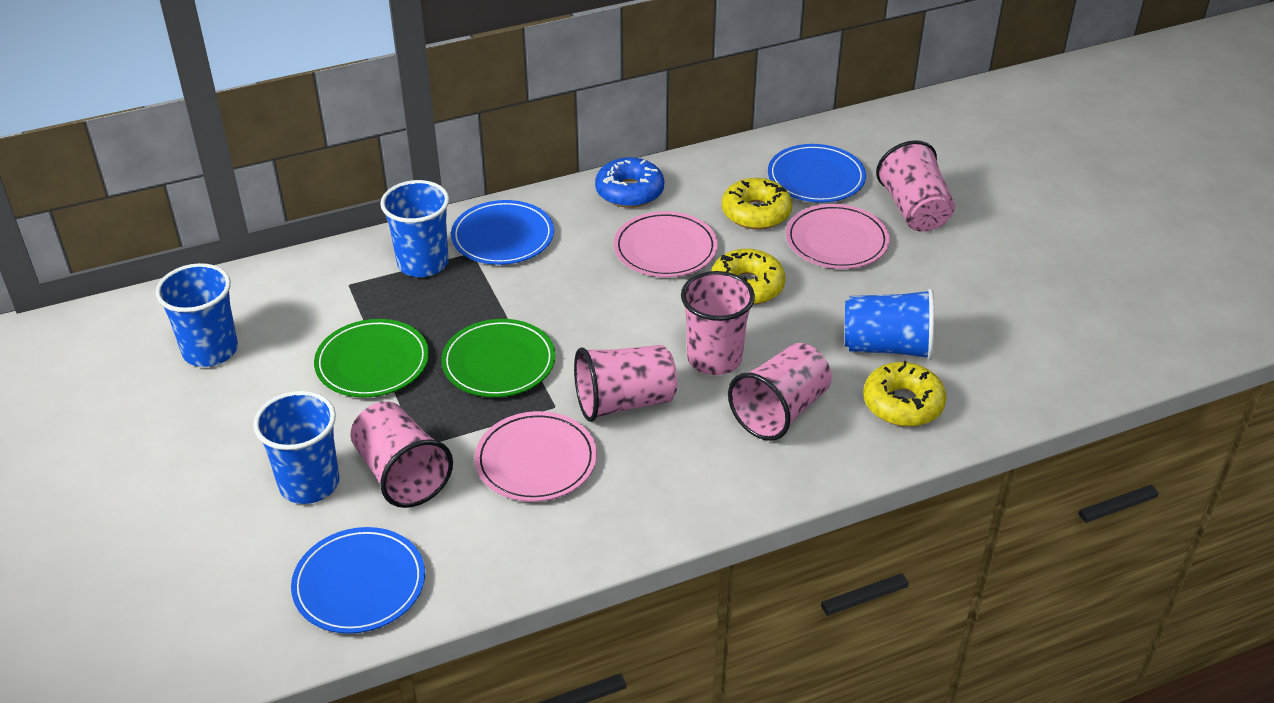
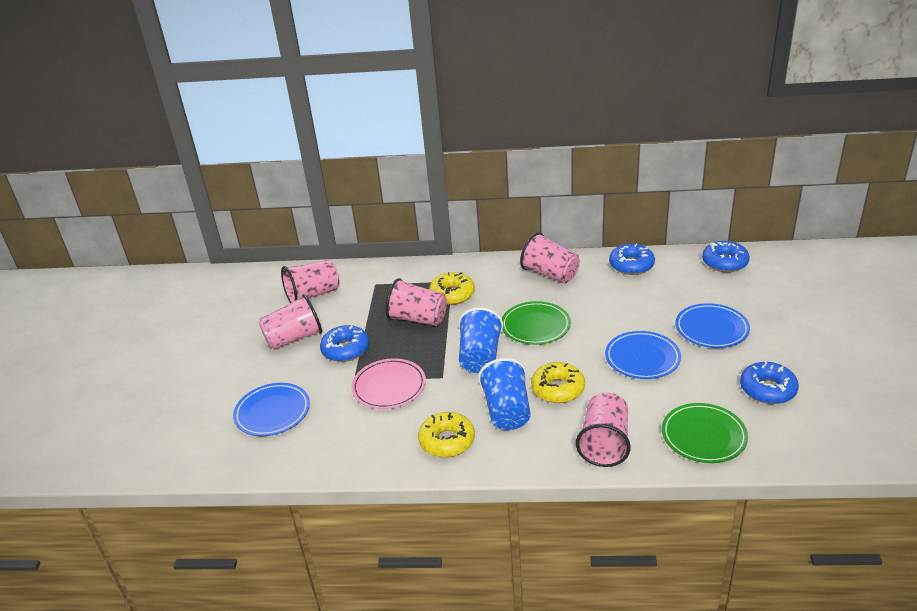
blue cup: [155,263,238,367] [253,391,339,504] [380,180,449,277] [845,289,934,360] = 4 -> [458,308,503,373] [478,358,531,430] = 2
blue donut: [595,157,664,208] = 1 -> [320,325,369,362] [609,244,655,275] [702,241,750,272] [740,361,799,404] = 4
pink plate: [475,411,597,502] [614,211,718,277] [786,204,890,269] = 3 -> [351,358,426,409] = 1

